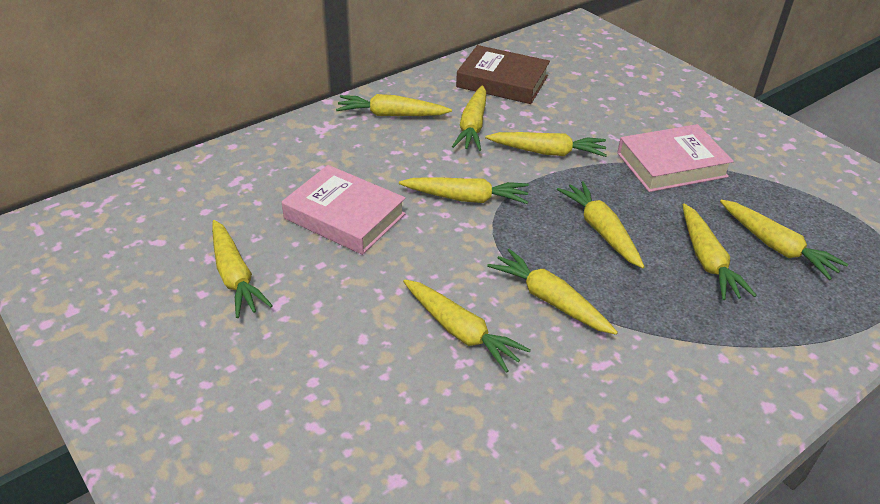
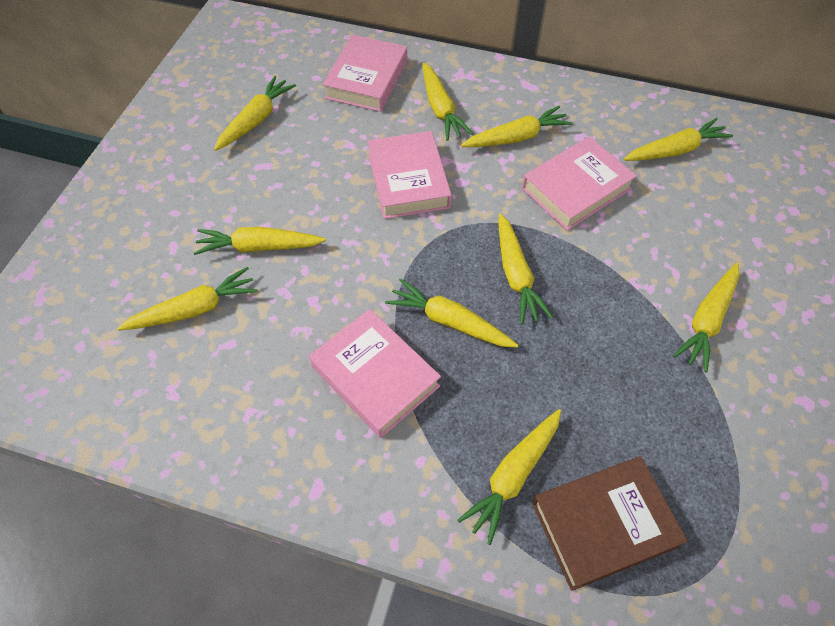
pink book: [282,165,406,255] [617,124,734,192] = 2 -> [309,309,441,438] [322,35,407,112] [368,131,452,219] [522,137,637,231] = 4

